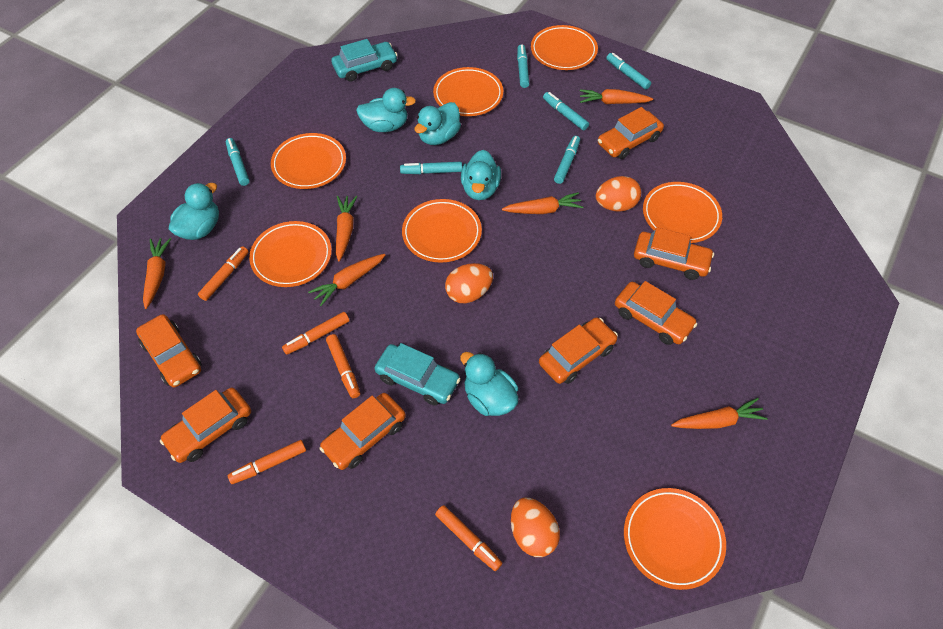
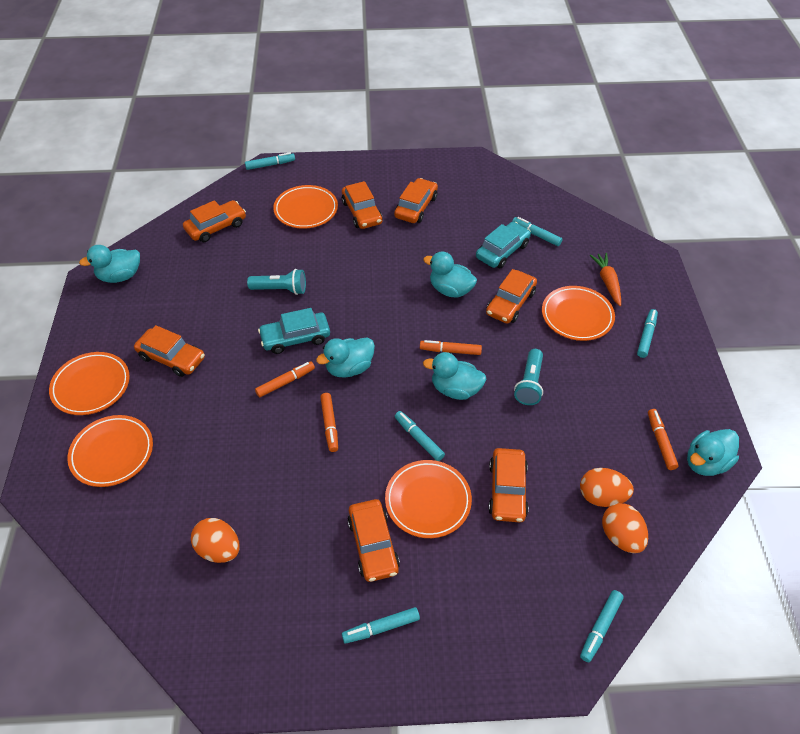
orange carrot: [143,238,171,309] [308,254,385,306] [336,196,357,261] [502,192,583,214] [580,89,653,104] [671,398,768,429] = 6 -> [590,253,621,306] = 1
orange marker: [198,246,248,301] [228,440,306,484] [282,312,349,355] [326,334,360,398] [435,505,502,571] = 5 -> [255,361,315,398] [320,393,338,452] [420,340,482,355] [648,409,679,470] = 4
orange plate: [249,221,332,287] [271,133,346,189] [402,199,482,263] [433,67,503,116] [531,25,598,70] [624,488,726,590] [643,182,722,243] = 7 -> [49,352,130,415] [67,415,153,487] [273,185,338,229] [385,460,472,538] [542,286,615,341] = 5
turquoise flashlight: none = 0 -> [247,269,306,295] [514,349,543,405] = 2

